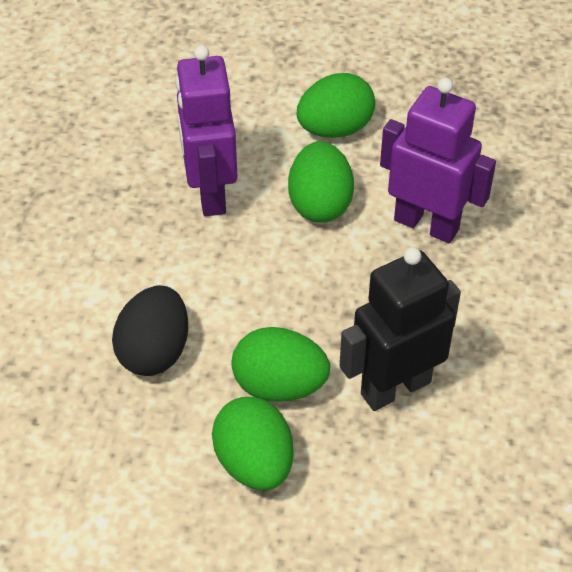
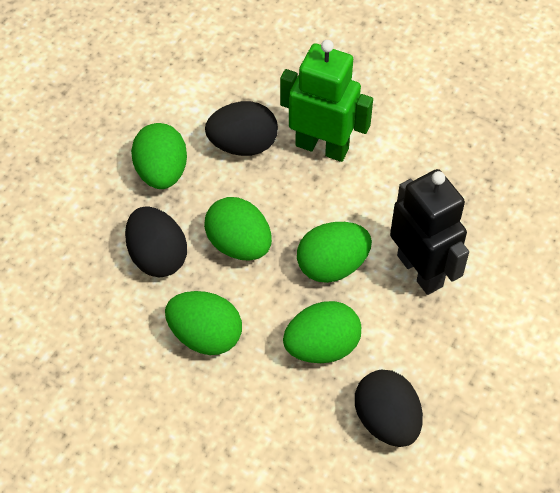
black egg: [112,285,188,376] = 1 -> [125,206,187,277] [205,101,278,156] [355,370,423,447] = 3
green egg: [212,397,294,491] [231,327,330,402] [288,141,354,223] [297,73,375,138] = 4 -> [131,123,187,189] [165,291,242,355] [204,197,272,260] [283,301,361,363] [297,222,372,283] = 5
green robot: none = 0 -> [280,40,373,162] = 1
purple robot: [175,45,237,216] [380,78,496,243] = 2 -> none = 0

